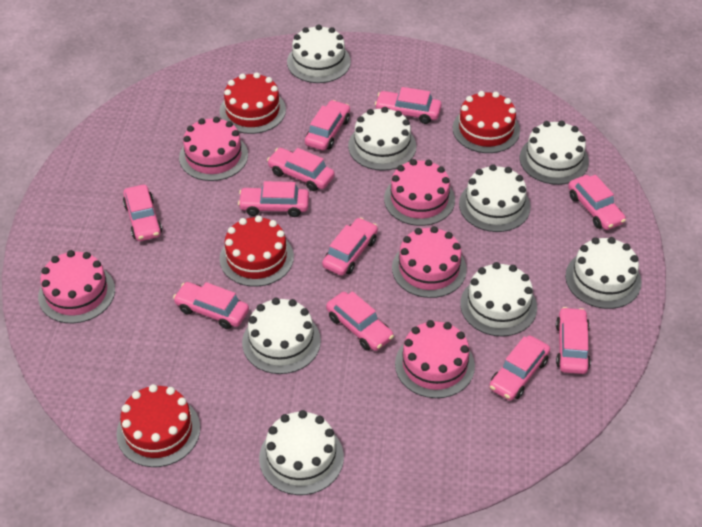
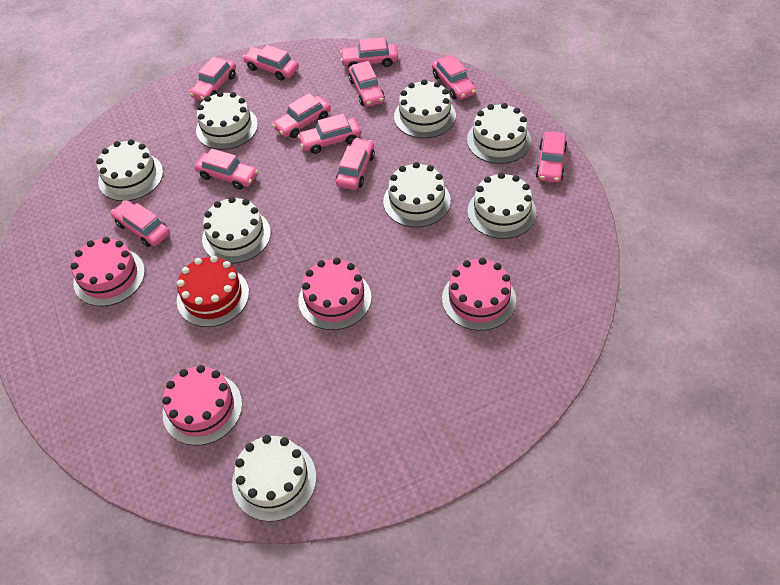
pink cake: [38,250,115,323] [179,117,248,181] [384,159,455,226] [392,226,467,298] [395,320,475,398] = 5 -> [71,237,145,306] [162,365,242,446] [298,258,371,330] [442,258,516,331] = 4
red cake: [116,384,200,467] [220,72,286,134] [220,215,294,287] [453,91,520,153] = 4 -> [177,256,249,327] = 1

